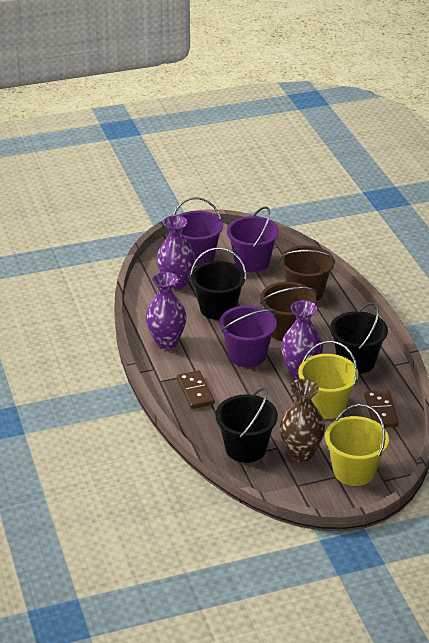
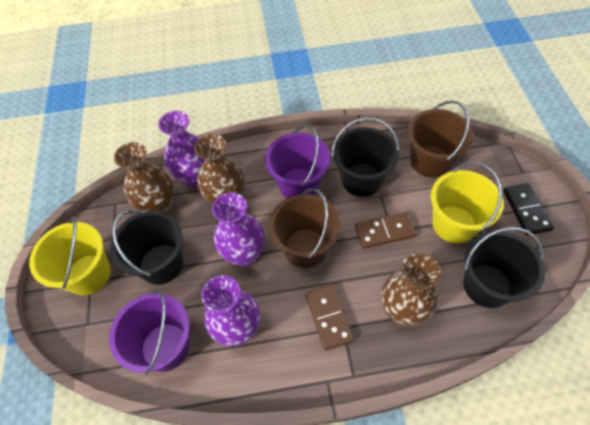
black domino: none = 0 -> [503,183,554,235] = 1
brown vase: [280,379,325,462] = 1 -> [114,142,174,214] [194,134,245,205] [381,253,441,326] = 3
purple bucket: [173,197,223,266] [219,305,277,367] [227,206,279,272] = 3 -> [109,290,190,374] [265,124,330,198] = 2

